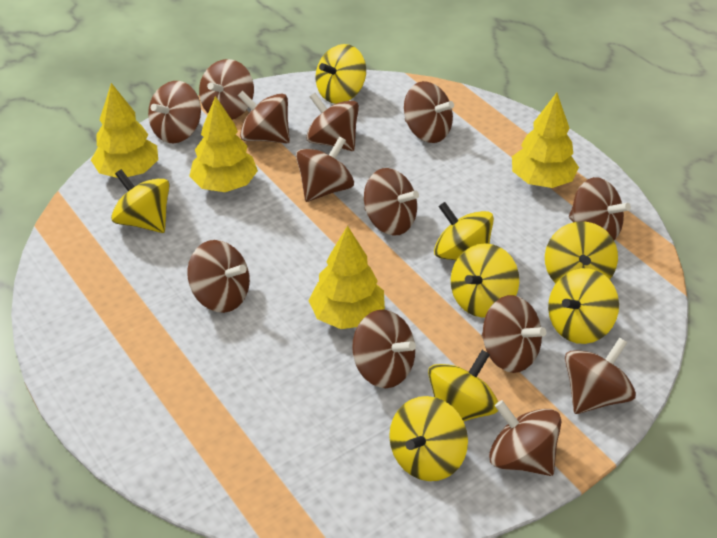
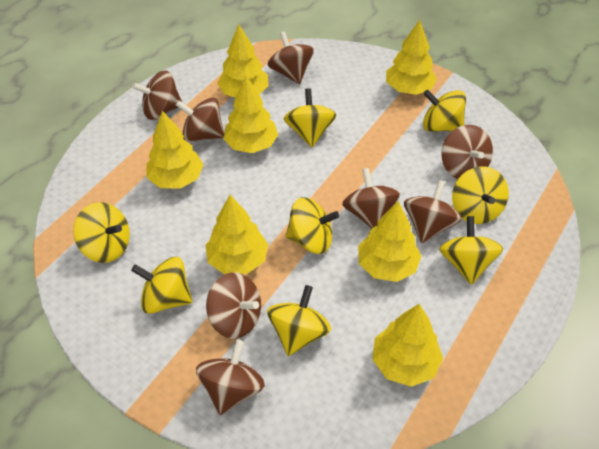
brown spinning top: [148,81,201,143] [187,240,250,313] [199,59,254,120] [237,90,290,143] [296,136,354,202] [306,93,359,151] [352,309,416,388] [364,168,419,236] [404,81,454,143] [482,295,546,373] [489,400,562,476] [565,337,636,414] [569,177,631,240] = 13 -> [132,71,183,120] [176,97,224,142] [196,340,265,415] [206,272,261,339] [267,31,314,84] [342,168,400,228] [404,180,461,243] [441,125,493,179] = 8
yellow tree: [91,83,158,178] [189,96,258,192] [308,225,385,329] [512,93,579,188] = 4 -> [146,111,204,189] [205,195,268,274] [217,24,269,98] [223,76,278,153] [358,201,421,282] [372,304,443,387] [386,20,437,95] = 7

